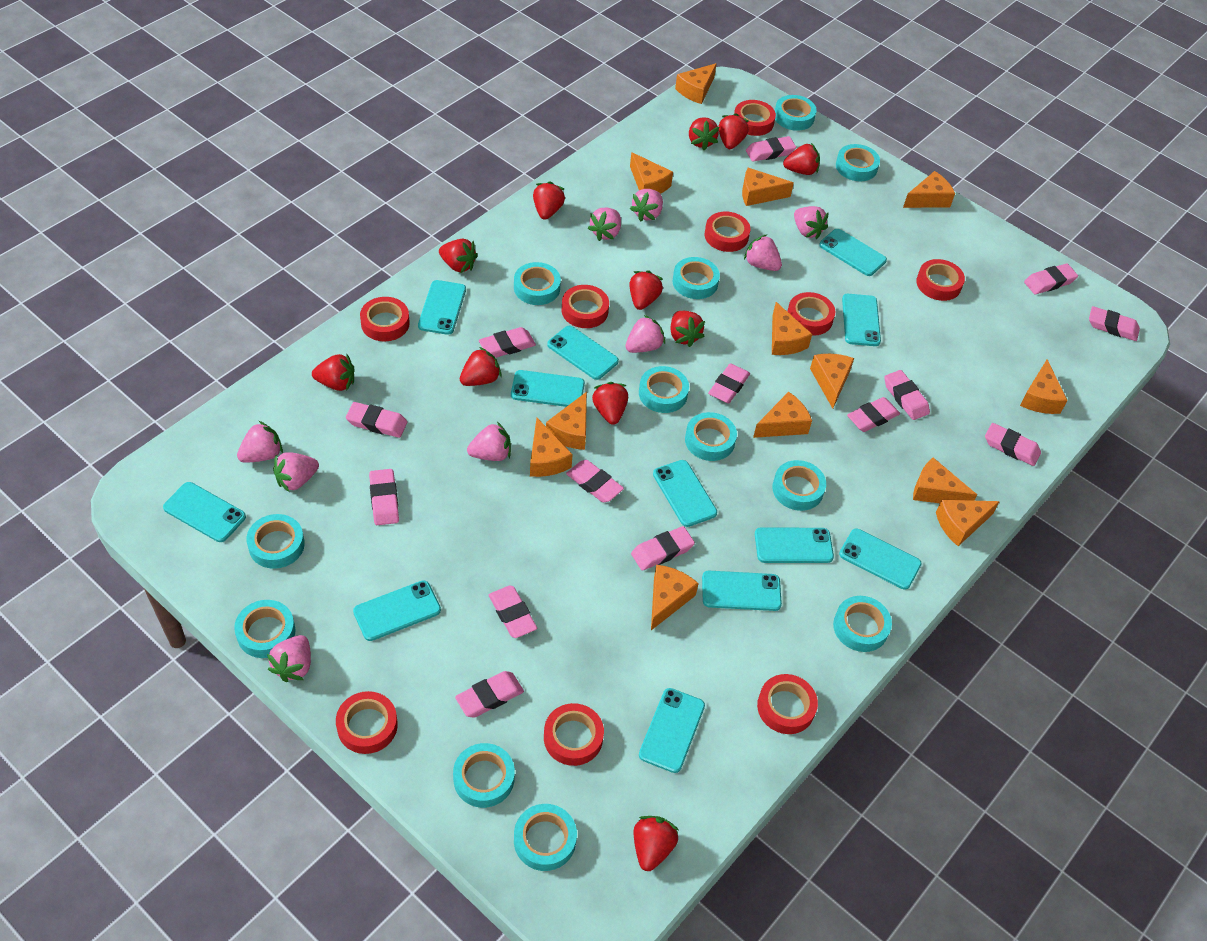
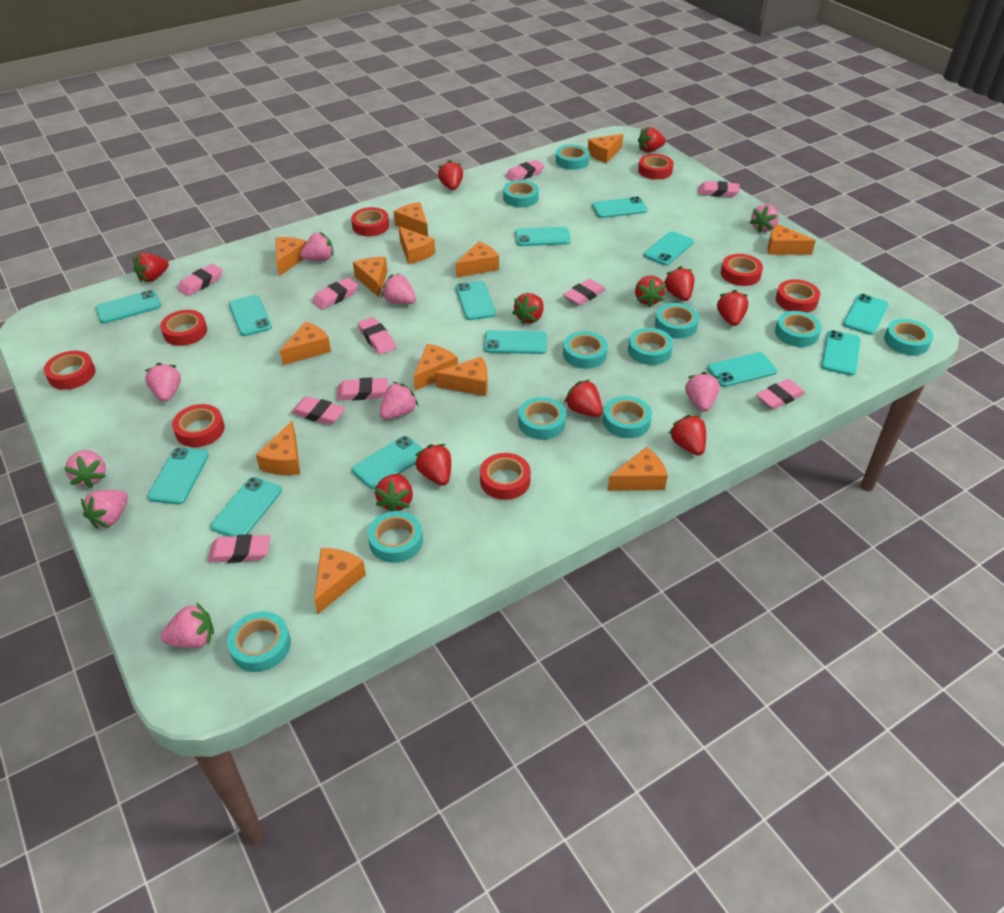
pink eraser: [346,402,407,438] [369,469,399,525] [455,671,524,718] [479,327,536,358] [489,586,537,638] [566,460,624,502] [631,526,695,571] [708,363,750,404] [746,136,796,162] [847,397,900,432] [884,370,930,420] [985,423,1041,466] [1024,263,1078,294] [1089,306,1140,341] = 14 -> [178,264,223,296] [208,534,270,563] [291,396,345,425] [312,278,358,310] [336,377,388,400] [358,317,396,355] [505,160,544,181] [563,279,606,306] [698,181,740,197] [756,379,805,410] = 10
red tape: [336,691,398,754] [360,297,410,341] [544,703,604,766] [562,285,609,328] [705,211,750,252] [734,100,776,136] [757,674,818,734] [787,292,835,336] [916,259,965,301] = 9 -> [44,351,96,390] [160,310,207,346] [172,404,225,447] [351,207,389,236] [480,453,531,500] [638,154,674,180] [721,254,763,286] [776,279,820,313] = 8
turquoise phone: [163,482,246,542] [353,580,441,641] [418,280,466,335] [511,370,585,407] [547,326,619,380] [639,688,705,773] [653,460,717,527] [702,571,782,611] [755,527,834,563] [819,229,887,276] [839,529,922,590] [842,294,881,346] = 12 -> [96,290,161,324] [148,447,209,505] [210,477,282,537] [229,295,272,336] [352,436,423,489] [456,281,496,320] [484,330,547,354] [515,227,571,246] [592,197,648,218] [644,231,694,265] [707,352,777,387] [821,330,861,376] [843,294,889,335] = 13
turquoise tape: [234,600,295,658] [246,514,305,569] [453,743,515,808] [514,262,561,305] [514,804,577,871] [639,366,689,413] [673,257,720,299] [685,412,737,461] [772,460,826,511] [775,95,817,131] [833,596,892,652] [836,144,880,181] = 12 -> [227,612,291,672] [368,511,423,563] [503,180,539,207] [518,397,566,439] [556,145,590,170] [563,331,608,369] [603,396,652,438] [628,328,673,365] [655,303,699,339] [775,311,822,347] [884,319,933,355] = 11

